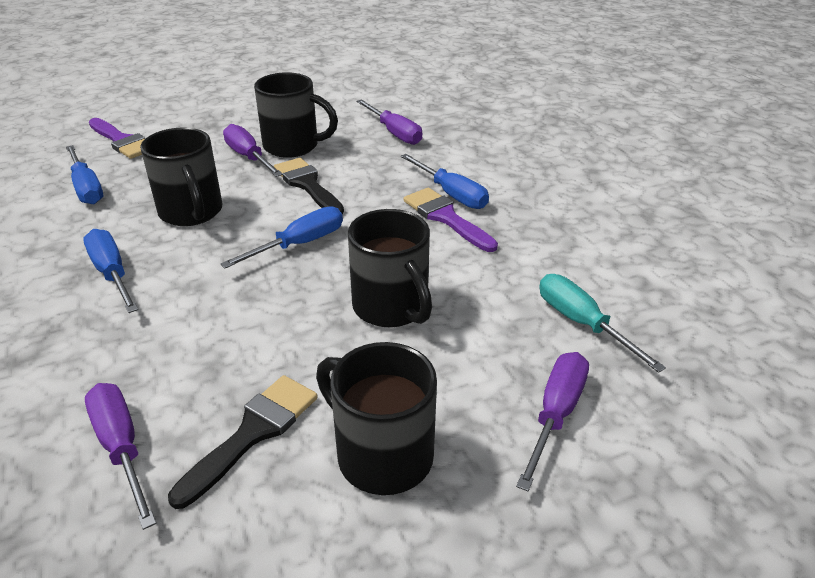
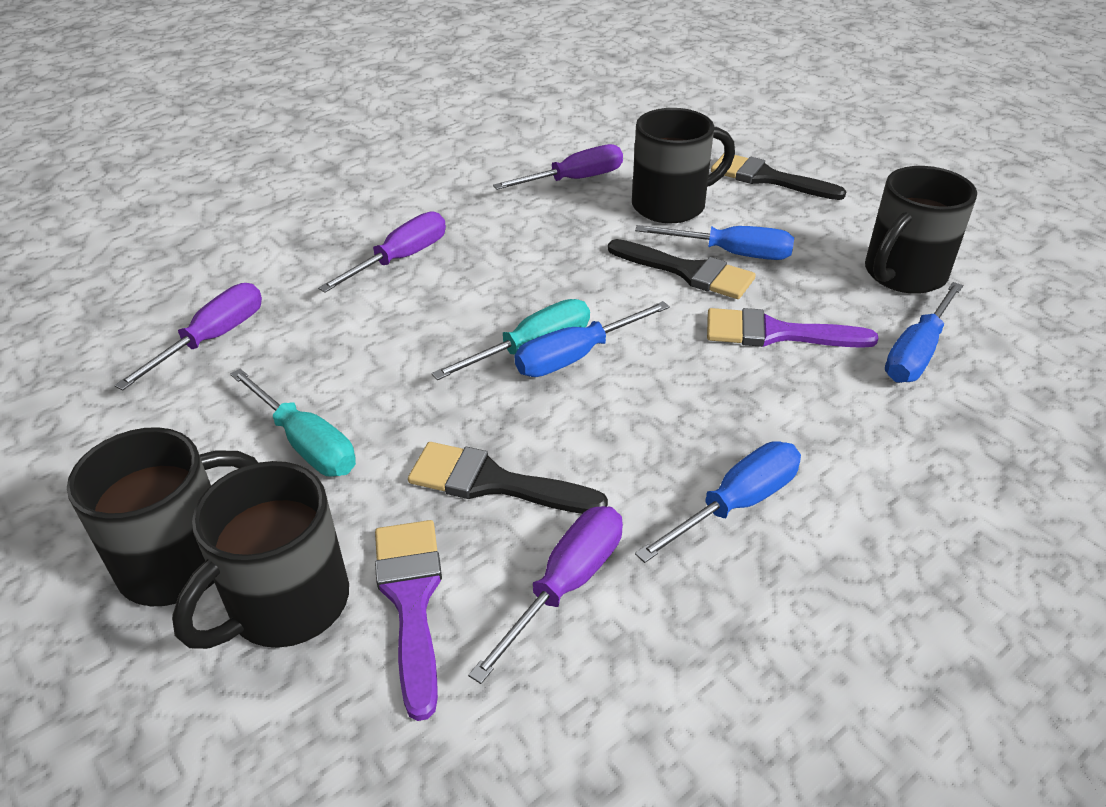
black brush: [168,375,318,509] [274,158,344,214] = 2 -> [408,442,608,514] [608,239,756,299] [711,153,846,200] = 3
turquoise screwdriver: [539,274,666,373] = 1 -> [230,369,356,477] [431,299,590,380] = 2

